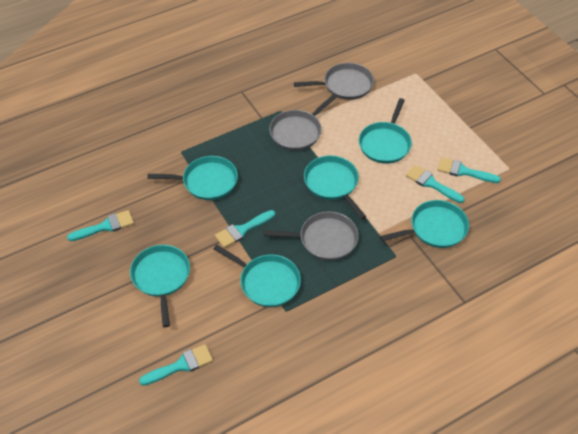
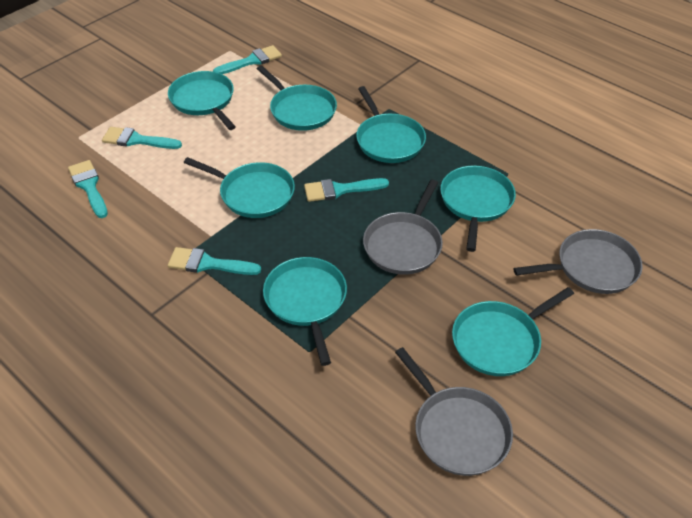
turquoise pan: [130,245,190,327] [148,156,238,200] [214,245,301,307] [304,155,366,220] [359,98,412,164] [380,200,469,248] = 6 -> [168,71,236,130] [184,157,295,218] [257,65,337,131] [263,257,347,366] [356,86,426,163] [440,166,516,252] [452,287,574,376] = 7

